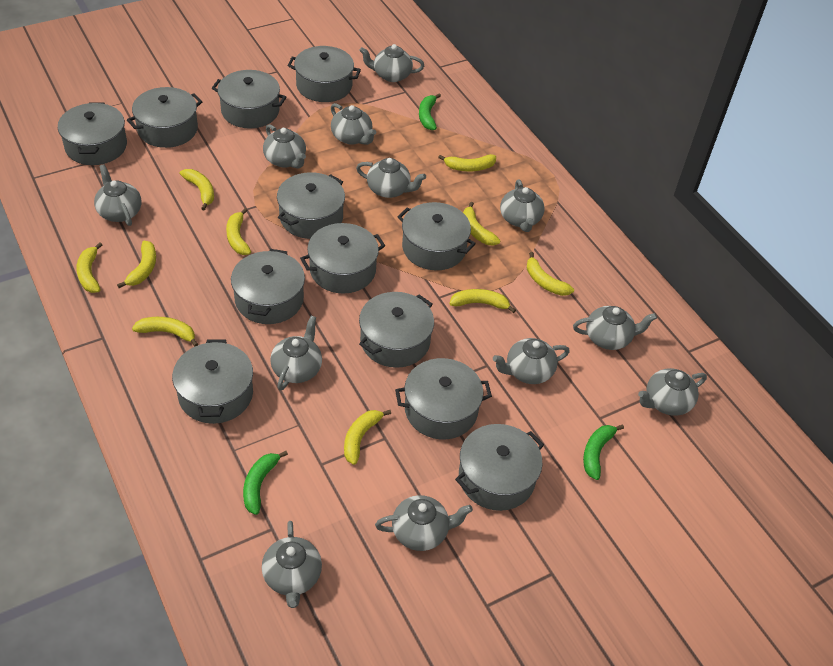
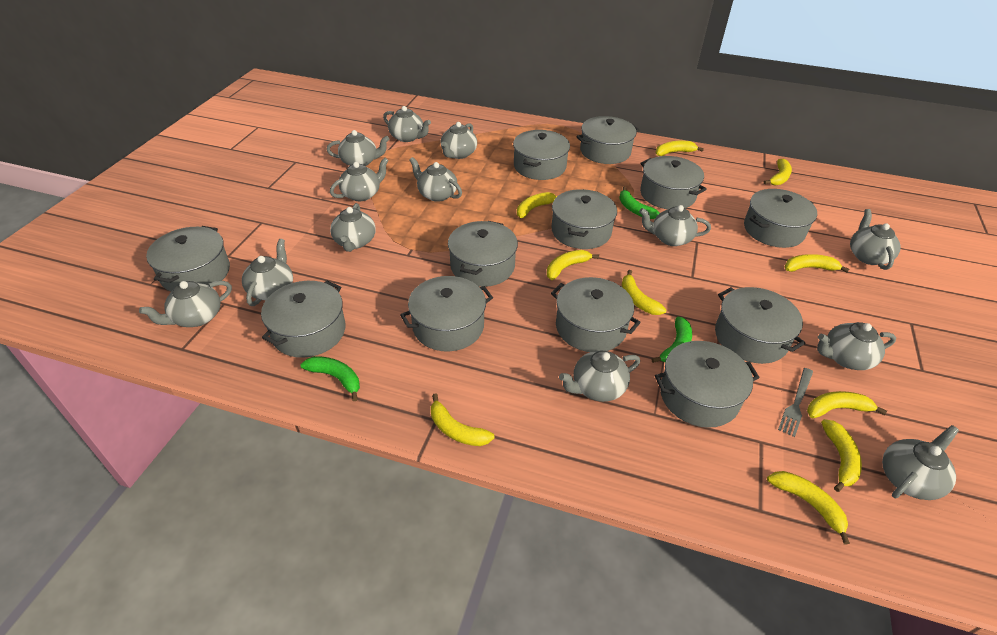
grey fork: none = 0 -> [778,368,813,437] = 1
grey teapot: [94,164,142,226] [262,521,322,608] [263,124,306,169] [270,316,322,391] [331,103,376,145] [356,158,426,198] [359,44,424,82] [375,495,473,551] [493,338,570,384] [500,179,545,232] [573,306,657,350] [638,368,707,416] = 12 -> [139,281,232,327] [242,239,293,306] [326,130,390,166] [330,158,389,201] [330,203,376,252] [383,106,431,142] [409,157,462,202] [441,122,477,159] [559,351,640,402] [639,205,711,246] [817,322,896,370] [850,209,901,270] [882,425,959,500] = 13

